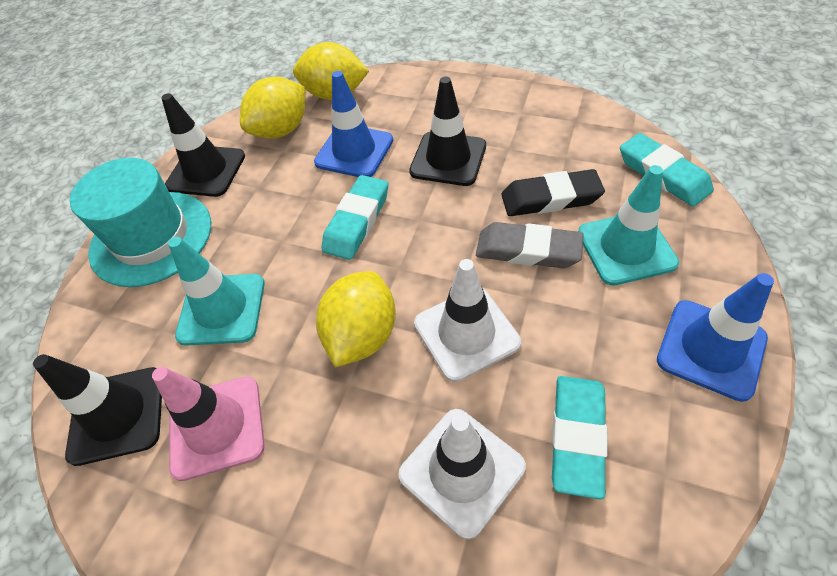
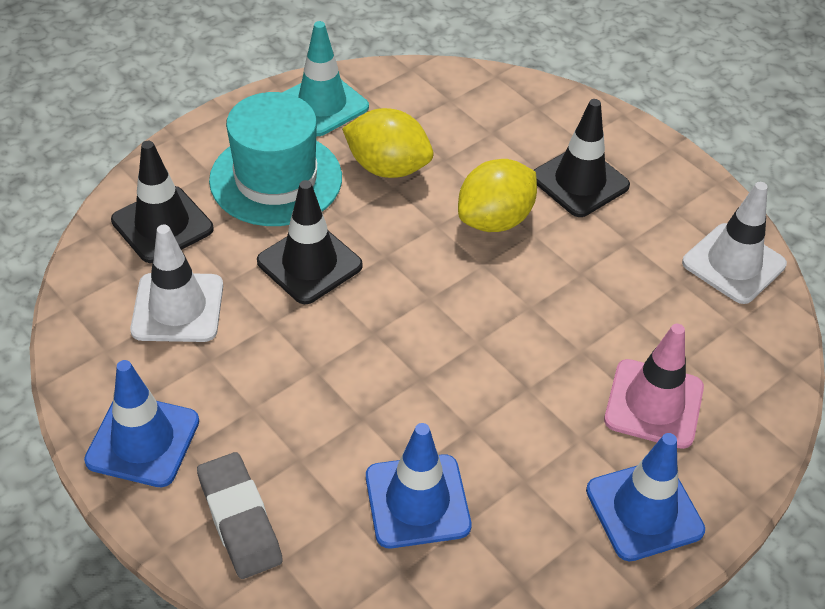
black eraser: [501,169,605,216] = 1 -> none = 0
blue traffic cone: [314,71,393,177] [657,273,774,402] = 2 -> [84,360,199,487] [366,423,471,548] [586,433,705,561] = 3
turquoise eraser: [322,175,388,260] [552,376,608,500] [620,133,714,207] = 3 -> none = 0
turquoise traffic cone: [168,237,265,346] [578,165,679,286] = 2 -> [282,21,369,136] = 1
yellow lemon: [240,77,305,139] [293,42,369,100] [316,271,396,367] = 3 -> [342,108,433,178] [458,159,537,232] = 2

